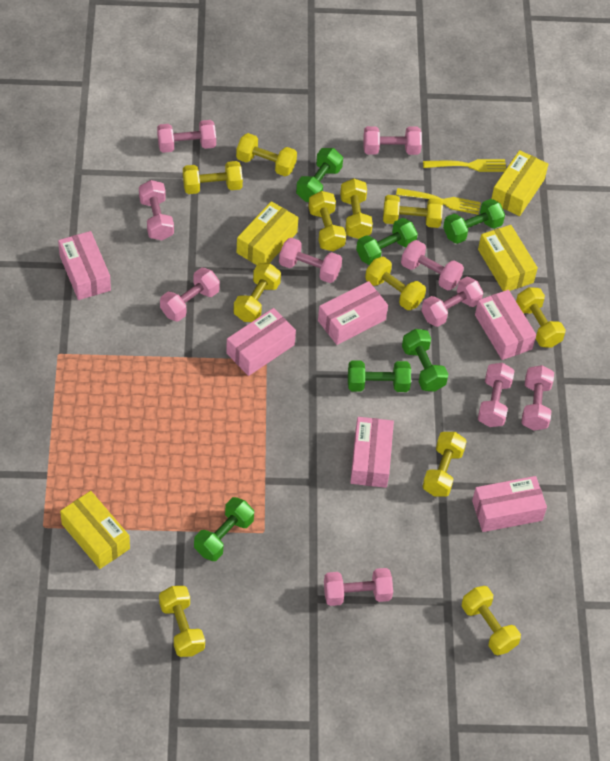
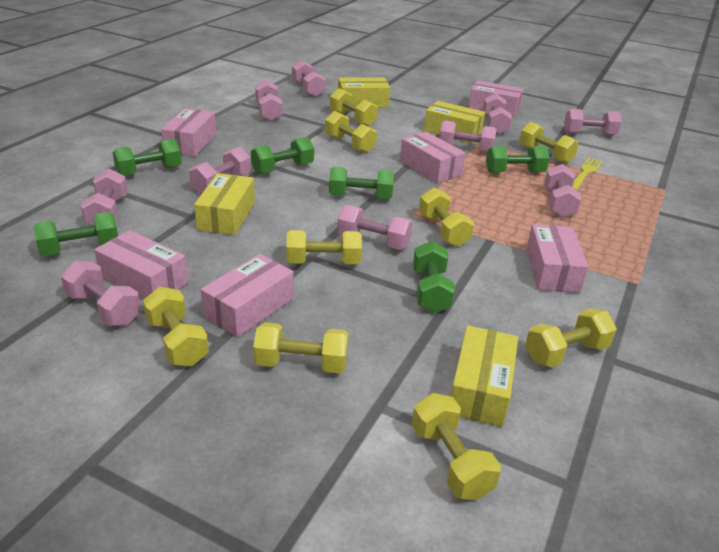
yellow dumbbell: [159,586,205,657] [183,161,243,194] [233,263,281,322] [236,133,297,176] [308,191,346,251] [340,178,373,239] [365,257,426,310] [383,195,443,228] [422,432,467,497] [462,586,521,655] [516,287,566,348] = 11 -> [143,287,209,366] [253,322,349,373] [286,230,362,264] [325,111,377,153] [330,88,378,127] [412,393,501,500] [419,187,474,247] [519,122,579,164] [525,308,617,367] = 9
yellow fork: [396,188,481,215] [423,159,506,172] = 2 -> [572,157,603,191] = 1

